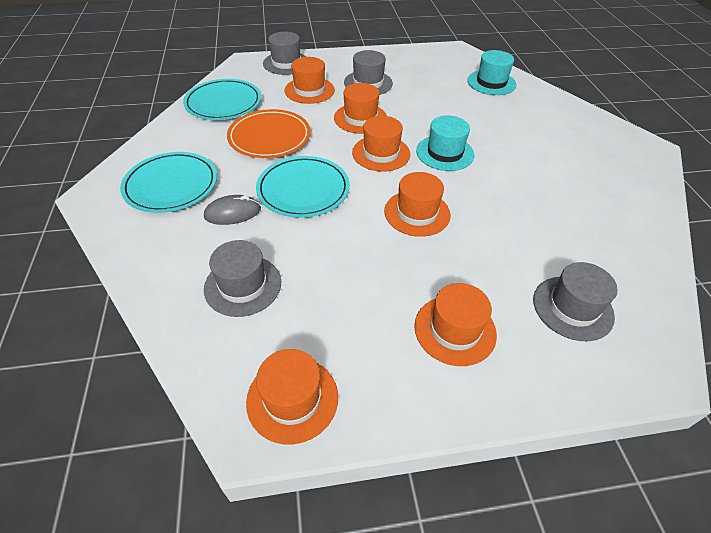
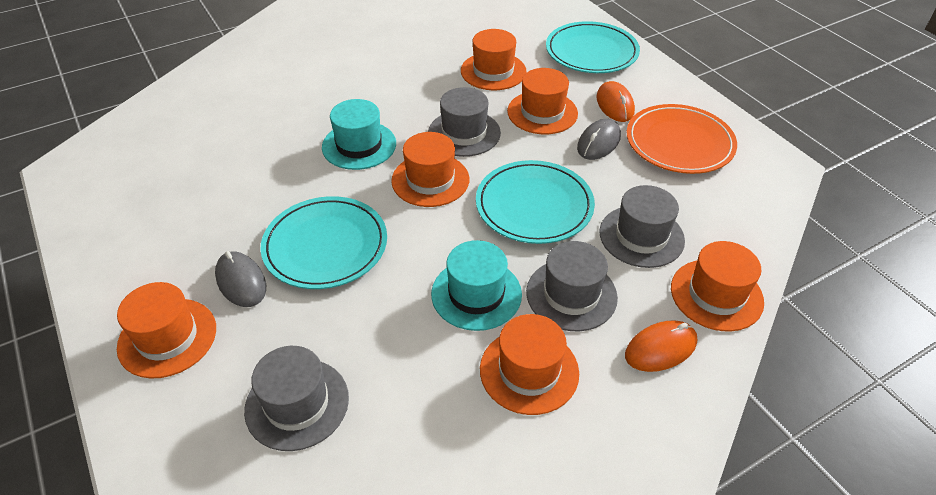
grey mouse: [204,195,261,225] = 1 -> [215,251,266,307] [577,119,621,160] = 2
orange mouse: none = 0 -> [596,81,635,122] [625,320,697,372] = 2

